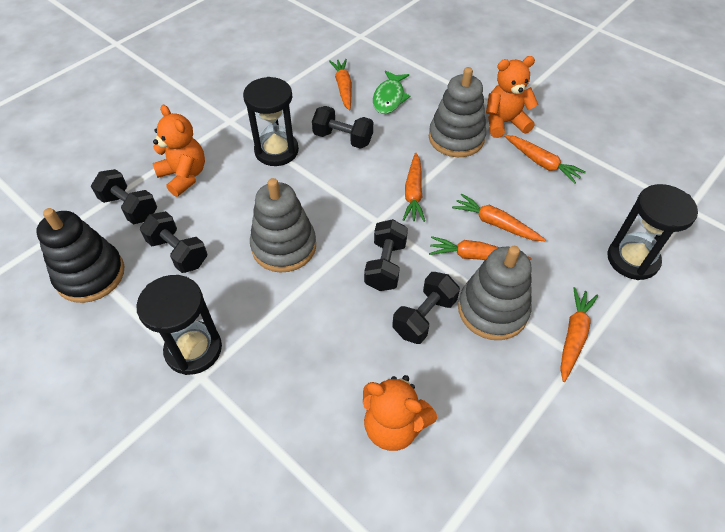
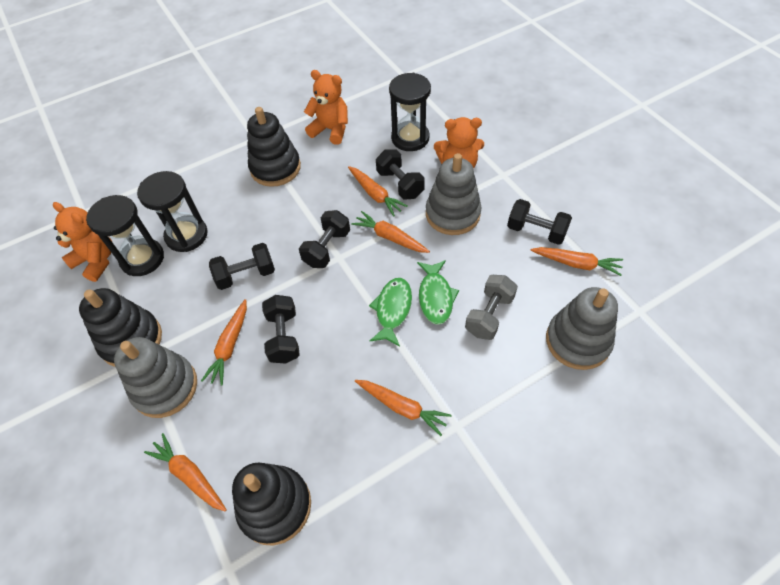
black stacking toy: [36,208,124,303] = 1 -> [79,288,162,367] [232,463,311,546] [247,107,301,187] = 3
green fish: [373,70,411,114] = 1 -> [369,278,412,347] [417,260,459,325] = 2
grey dumbbell: none = 0 -> [465,275,518,340] = 1

